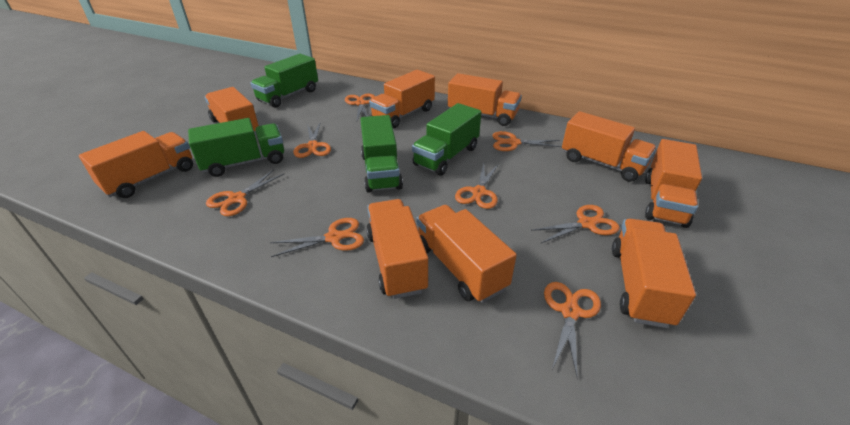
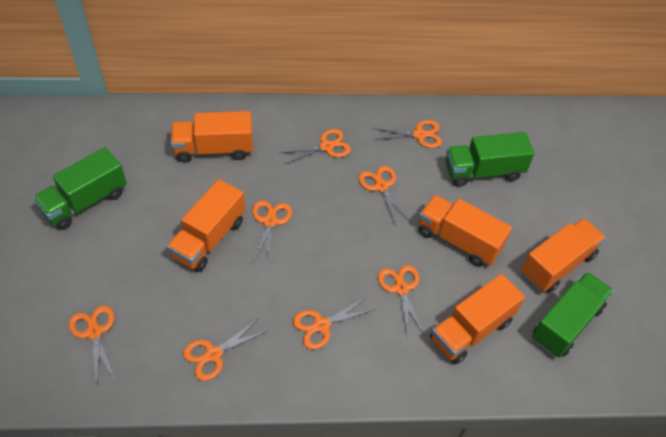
green truck: [188,118,284,177] [250,54,318,108] [360,115,403,193] [412,103,481,176] = 4 -> [33,147,127,230] [446,132,534,187] [532,272,614,358] = 3
orange truck: [79,131,193,198] [205,87,259,135] [366,199,429,299] [369,70,435,128] [417,205,517,303] [448,73,522,126] [562,111,657,182] [612,219,696,328] [645,139,702,228] = 9 -> [167,179,245,272] [171,111,253,163] [419,195,512,267] [430,274,525,364] [521,218,606,293] = 5

